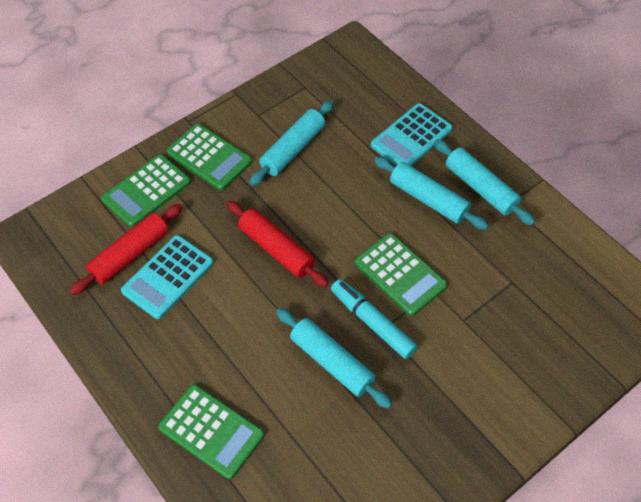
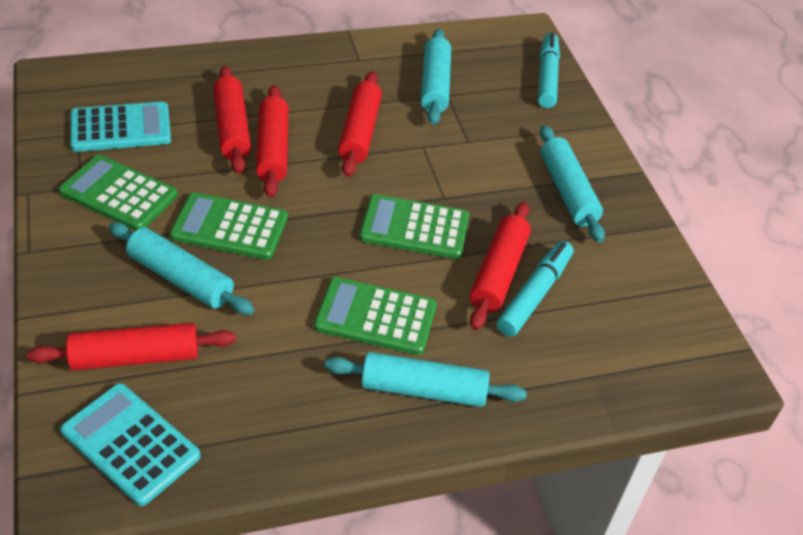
red rolling pin: [70,204,183,295] [227,201,329,287] = 2 -> [27,323,236,370] [213,66,251,174] [256,85,289,198] [338,71,382,177] [470,202,531,330] = 5
turquoise marker: [331,279,417,359] = 1 -> [497,241,573,337] [538,32,560,108] = 2

